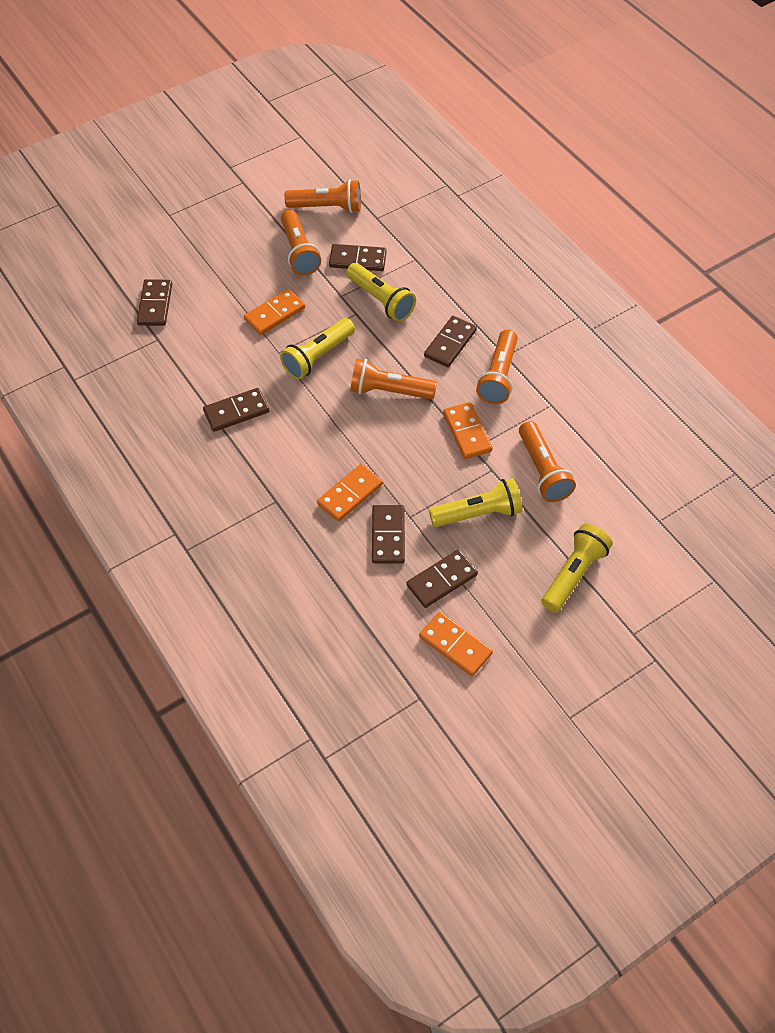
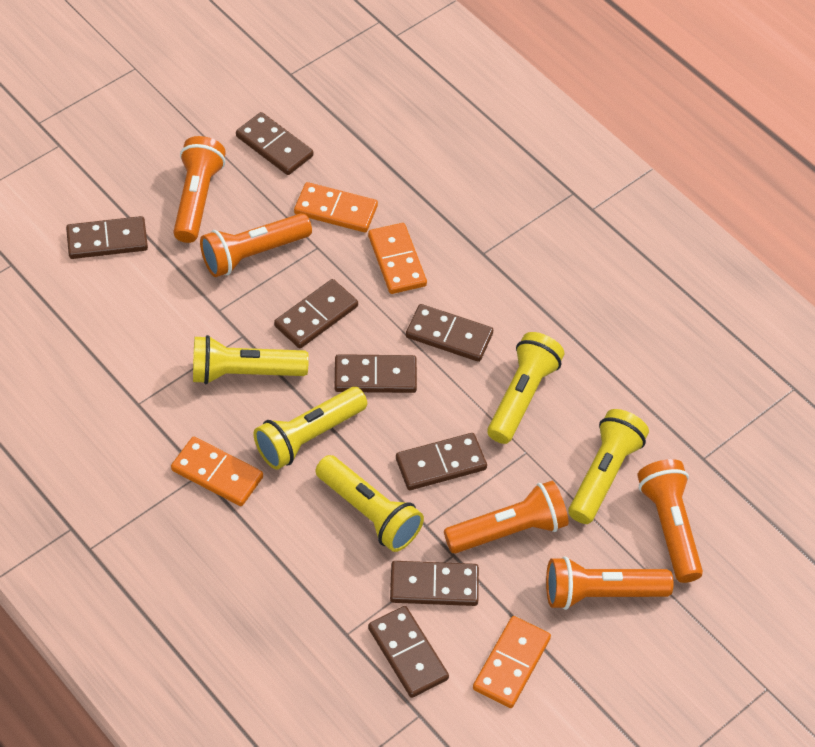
brown domino: [137,279,172,326] [203,388,269,432] [329,244,387,271] [372,505,405,563] [406,550,478,608] [424,316,477,367] = 6 -> [66,216,148,259] [236,112,313,175] [274,279,358,348] [335,354,417,393] [368,606,449,698] [390,561,479,606] [396,433,487,490] [406,304,493,362] = 8
yellow flashlight: [280,318,355,380] [346,263,416,322] [429,478,523,527] [541,524,613,612] = 4 -> [193,335,309,384] [254,387,367,470] [315,455,424,552] [487,332,564,444] [569,409,649,524] = 5

